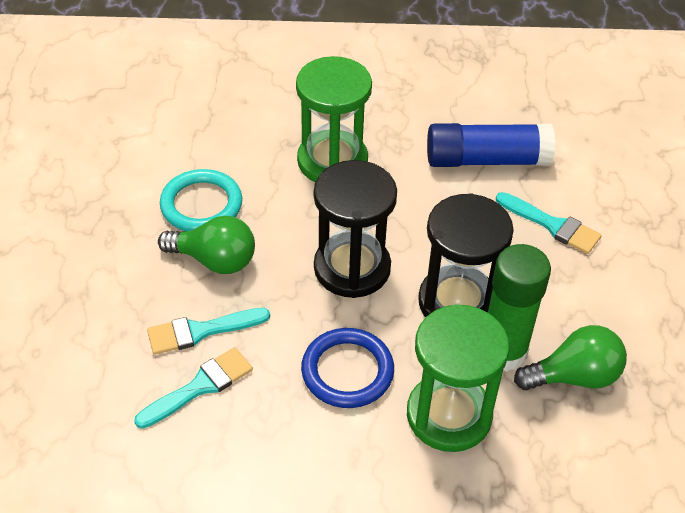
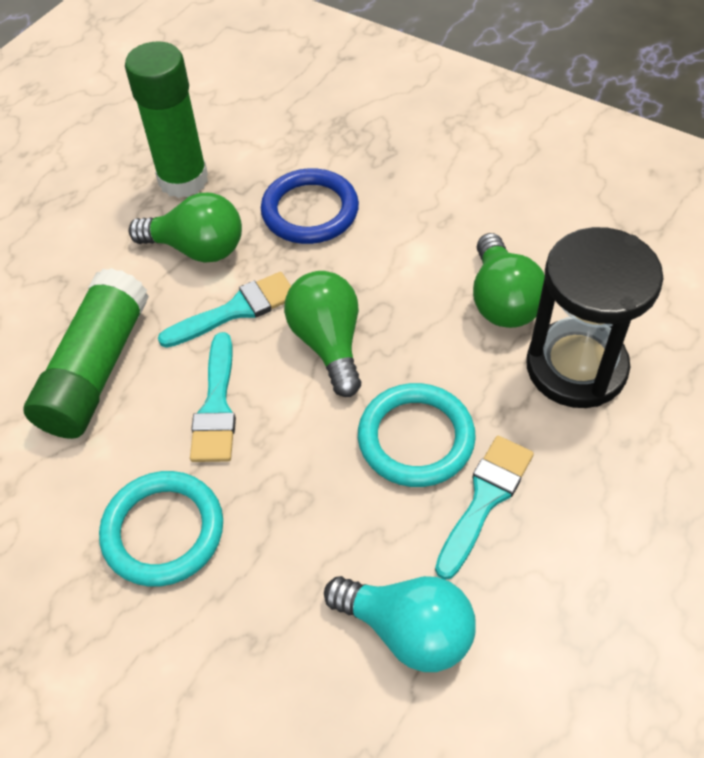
black hourglass: [314,160,397,298] [418,193,514,317] = 2 -> [526,227,664,408] = 1
blue glue stick: [427,123,555,167] = 1 -> none = 0
green glue stick: [488,244,551,372] = 1 -> [24,268,149,439] [125,41,208,198] = 2
green hourglass: [296,56,372,182] [407,304,510,452] = 2 -> none = 0
green light bulb: [158,216,255,274] [514,325,627,390] = 2 -> [129,193,242,263] [284,271,361,397] [473,233,545,328] = 3
turquoise light bulb: none = 0 -> [324,576,476,672] = 1
turquoise ring: [160,169,242,231] = 1 -> [99,471,223,587] [358,383,476,487] = 2

